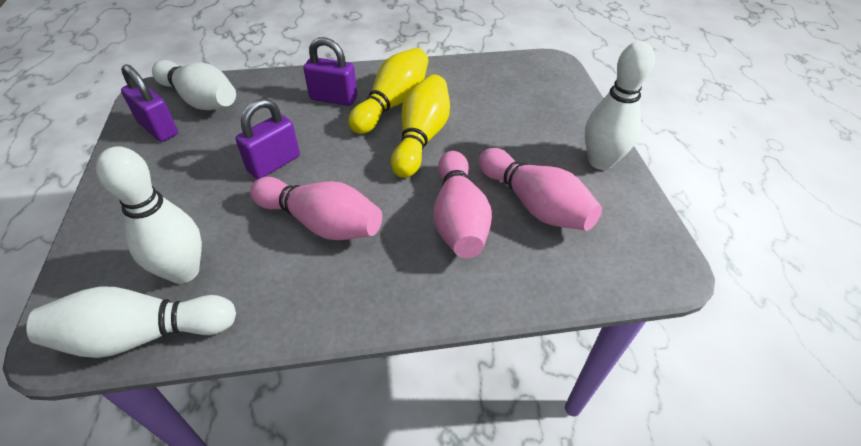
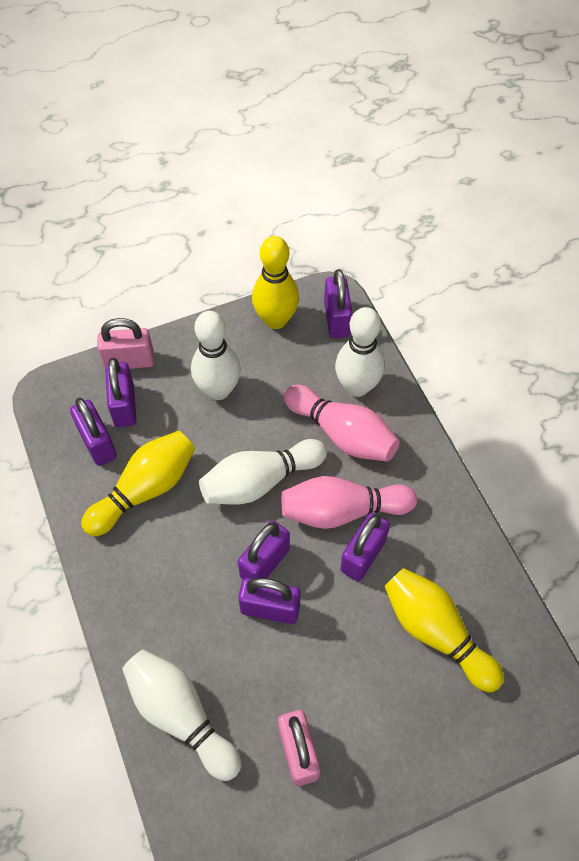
pink bowling pin: [250,177,382,240] [433,151,492,258] [479,148,602,231] = 3 -> [281,476,417,529] [284,385,400,461] = 2
pink padlock: none = 0 -> [97,318,154,369] [278,710,320,786] = 2
purple padlock: [121,64,178,142] [235,98,300,179] [304,37,357,106] = 3 -> [70,398,117,466] [105,358,136,427] [238,520,290,579] [238,578,301,624] [324,269,353,339] [340,513,390,581] = 6
yellow bowling pin: [348,48,429,134] [391,74,450,178] = 2 -> [81,431,195,537] [252,236,299,329] [384,568,504,692] = 3

